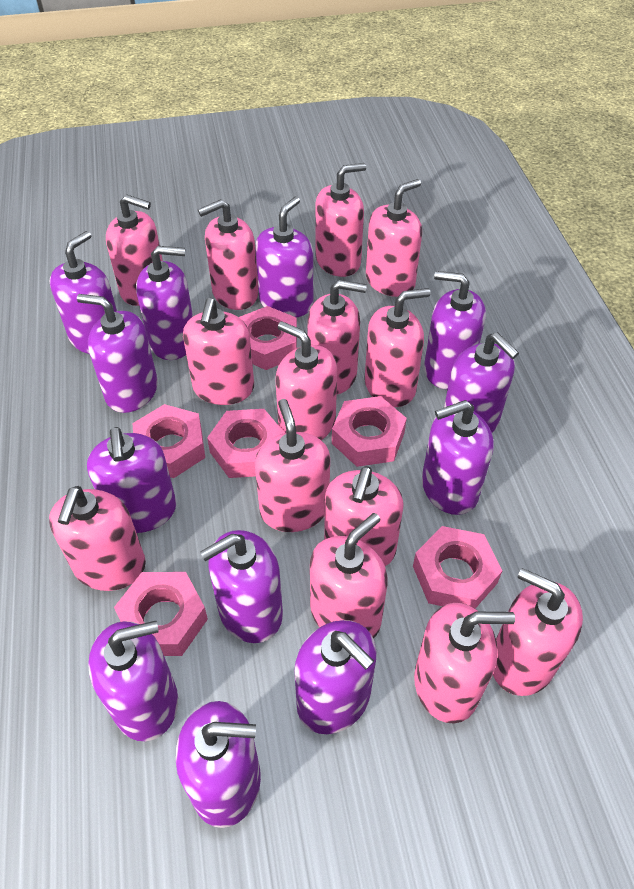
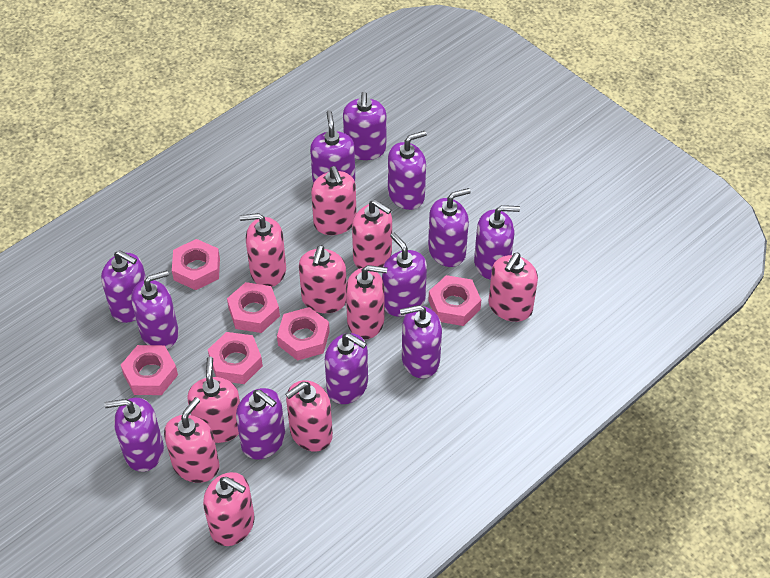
pink soap dispenser: [49,486,146,591] [106,194,163,306] [183,298,254,405] [198,199,259,310] [255,399,330,532] [276,321,337,440] [307,280,367,394] [310,513,388,638] [316,163,366,277] [324,466,404,566] [365,288,431,407] [366,179,422,297] [414,603,515,724] [493,568,583,696] = 14 -> [164,397,220,483] [187,357,240,443] [203,472,255,546] [240,213,286,287] [285,380,333,452] [299,245,347,313] [311,166,357,235] [346,265,387,339] [352,200,392,269] [488,253,538,322] = 10

